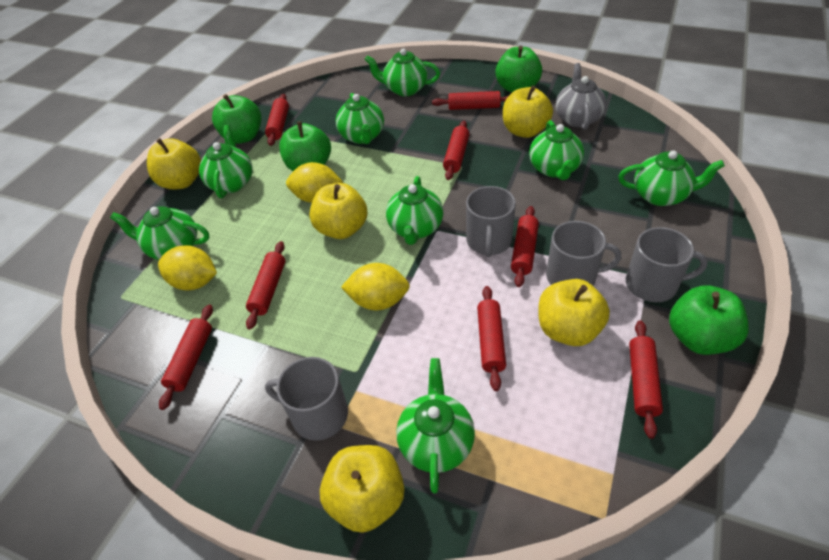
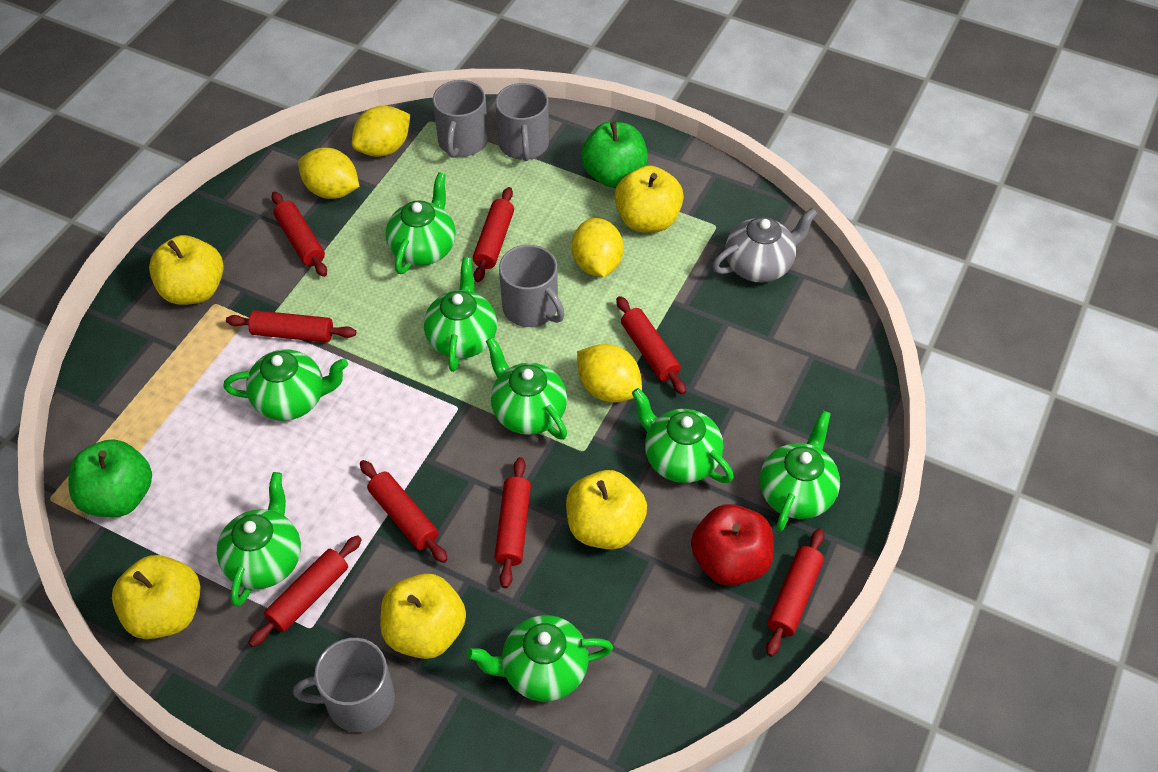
green apple: [212,94,261,144] [279,121,331,171] [495,46,542,93] [669,286,749,355] = 4 -> [68,439,152,517] [581,121,648,187] = 2
red apple: none = 0 -> [691,504,774,586] = 1
yellow lemon: [158,245,217,291] [286,162,343,203] [341,263,410,311] = 3 -> [298,148,359,199] [352,105,410,157] [572,218,624,277] [577,344,642,403] = 4

